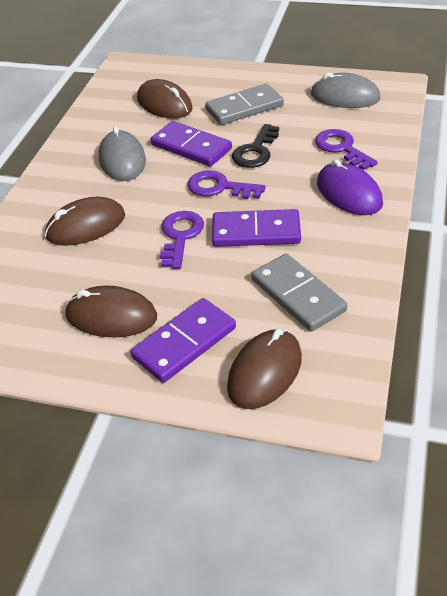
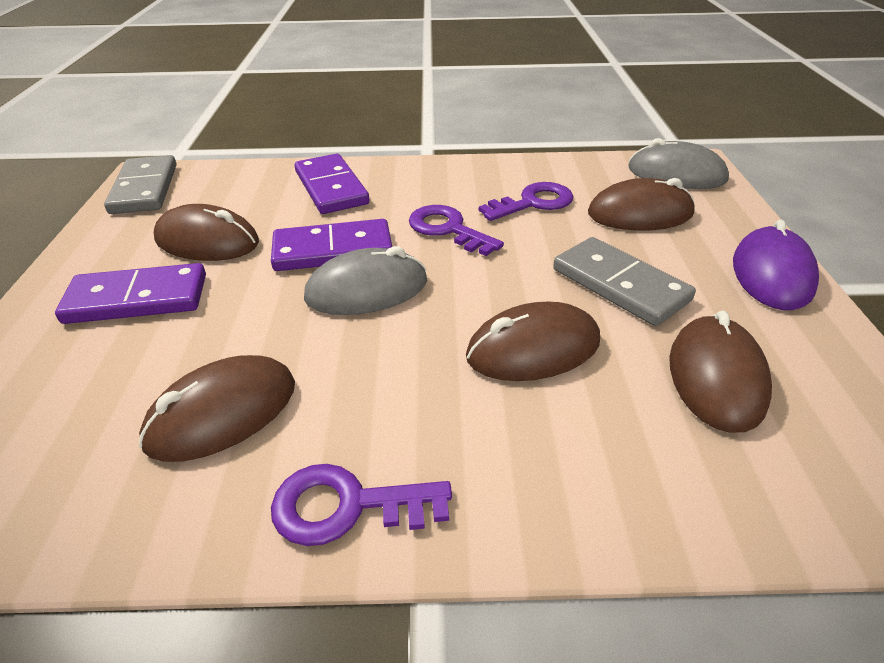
black key: [232,124,279,168] = 1 -> none = 0
brown mouse: [45,197,125,246] [65,286,157,337] [137,79,193,118] [227,329,302,409] = 4 -> [139,355,295,462] [154,204,259,261] [466,302,600,381] [588,178,695,231] [669,311,772,433] = 5

